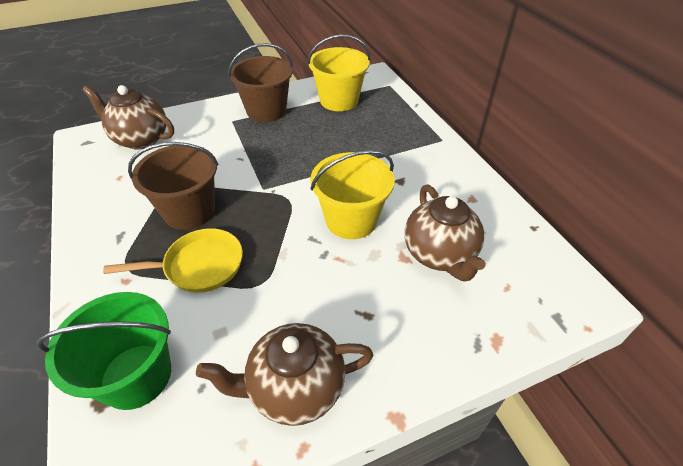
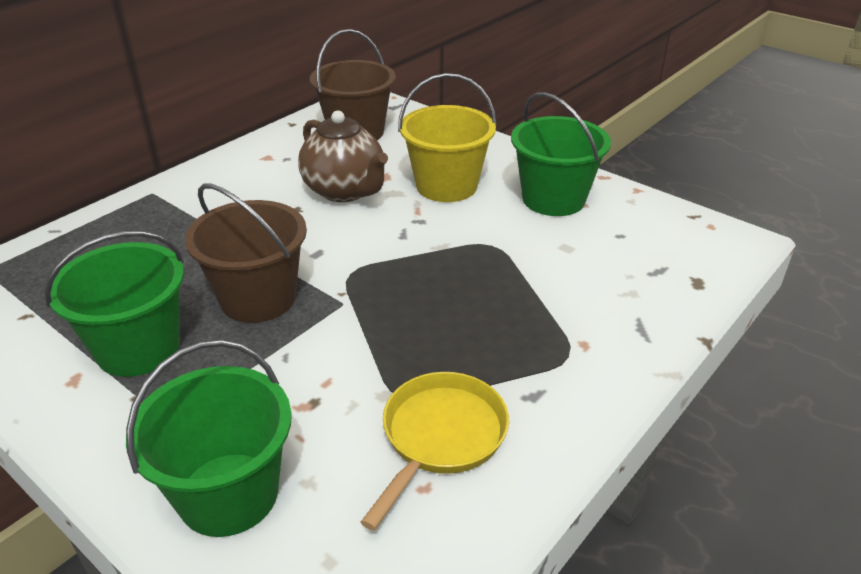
brown teapot: [82,85,174,150] [196,323,373,426] [405,184,486,282] = 3 -> [298,111,388,202] = 1
green bucket: [36,292,171,410] = 1 -> [44,231,184,377] [126,340,292,537] [511,92,611,216] = 3
yellow bucket: [307,34,370,111] [310,150,395,239] = 2 -> [398,73,497,202] = 1

